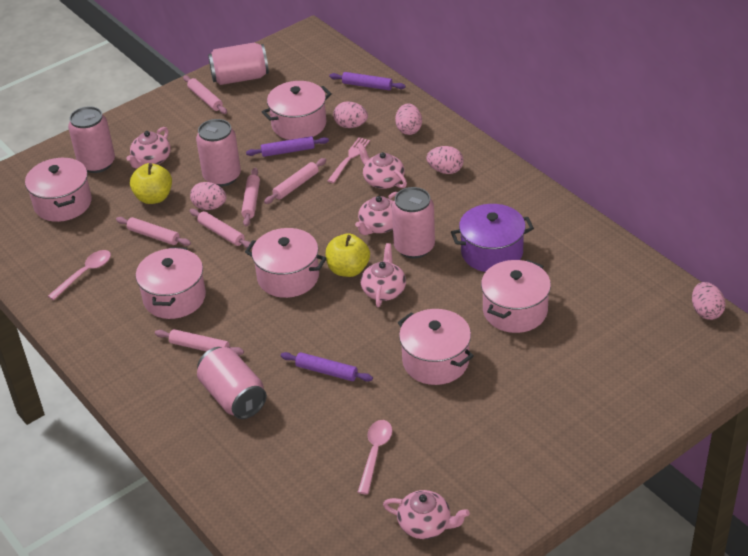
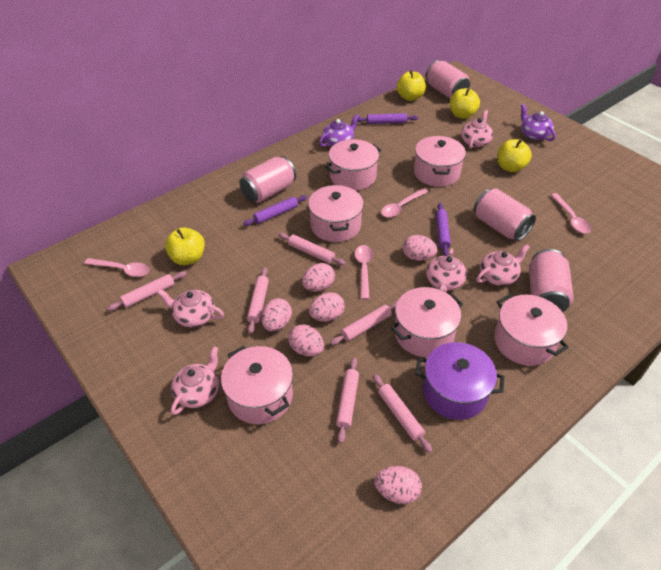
pink can: [68,106,115,173] [196,119,241,187] [197,347,267,419] [208,43,269,85] [392,187,435,259] = 5 -> [239,156,296,203] [426,60,470,98] [474,188,536,241] [529,249,574,312] = 4
pink egg: [190,182,227,210] [333,101,368,128] [395,104,422,135] [427,146,463,174] [692,282,726,320] = 5 -> [261,298,292,331] [288,325,324,356] [302,263,335,292] [309,292,345,322] [374,466,422,504] [403,235,438,261] = 6
pink fork: [328,137,370,183] = 1 -> none = 0
pink spoon: [48,250,111,300] [358,420,392,494] = 2 -> [84,258,149,277] [355,245,373,300] [381,188,428,218] [551,193,591,233] = 4
purple teapot: none = 0 -> [319,114,359,147] [521,104,556,141] = 2
yellow apple: [130,163,172,204] [326,233,370,277] = 2 -> [165,227,205,265] [397,70,426,101] [450,88,480,119] [497,139,532,172] = 4

